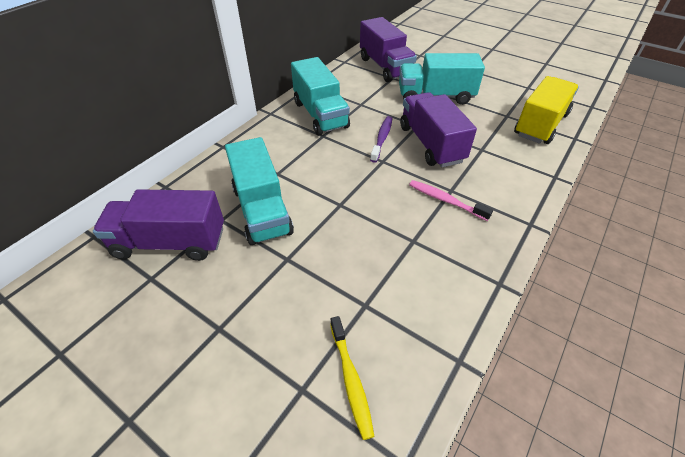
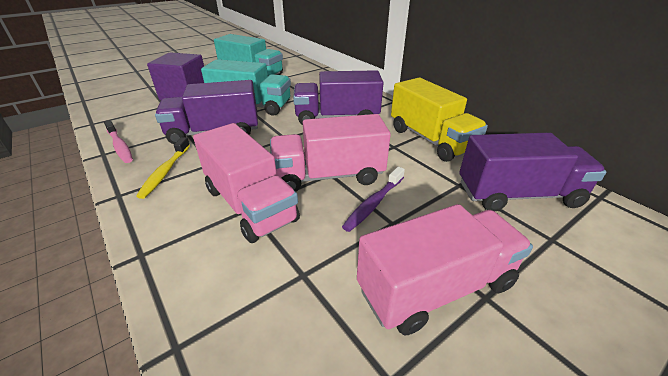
pink truck: none = 0 -> [193,123,300,243] [270,114,391,192] [357,204,533,335] = 3
purple cube: none = 0 -> [147,52,204,100] = 1
turquoise truck: [225,137,294,245] [291,57,350,135] [399,53,485,105] = 3 -> [201,59,291,116] [214,34,283,76] = 2

